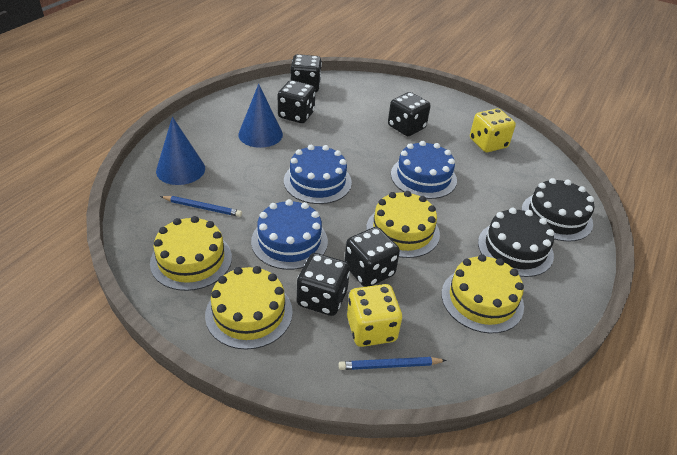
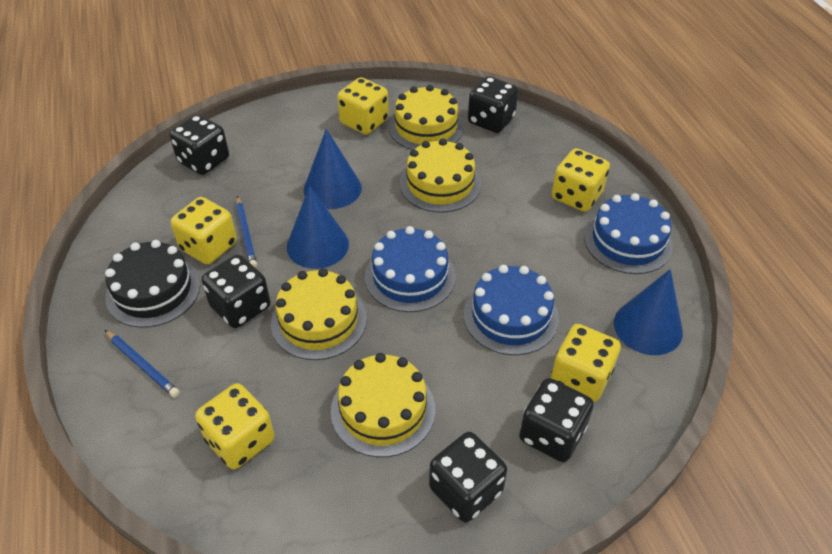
black cake: [478,208,554,277] [521,178,594,242] = 2 -> [105,240,201,328] = 1
blue cone: [156,117,205,185] [238,84,283,148] = 2 -> [287,186,349,269] [304,129,362,209] [614,269,683,355] = 3
yellow dice: [347,284,402,347] [470,108,516,152] = 2 -> [170,197,237,265] [195,383,275,469] [337,77,389,135] [551,324,621,402] [552,148,610,212] = 5

